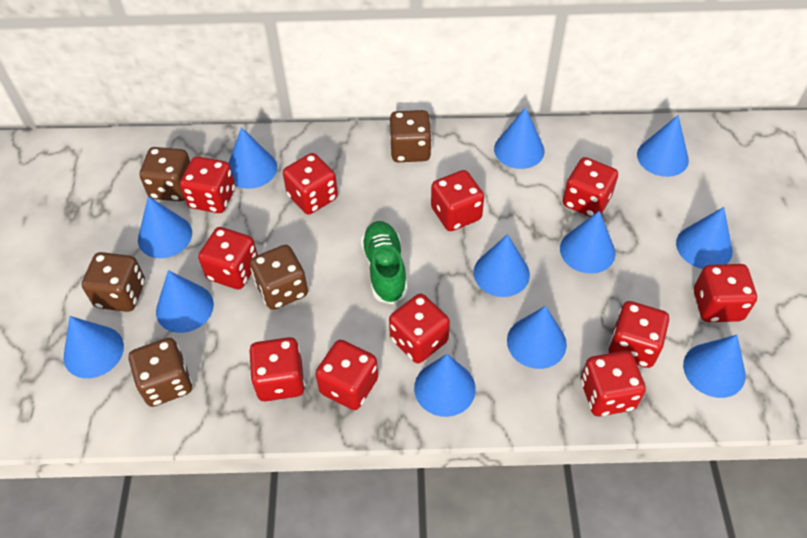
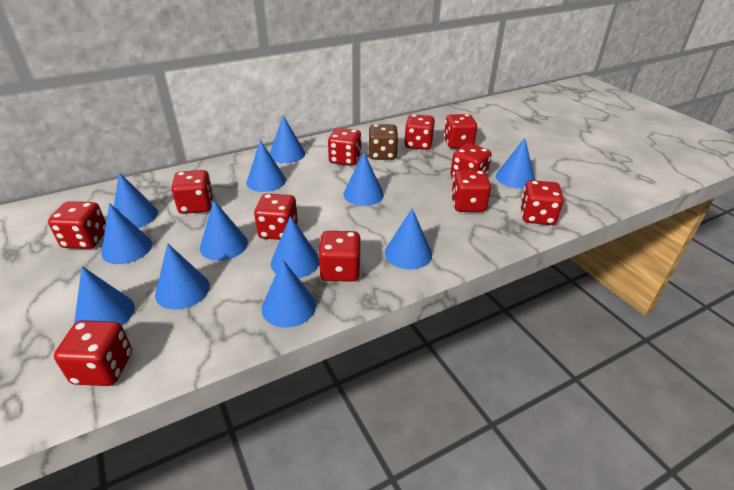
brown dice: [82,252,145,312] [129,338,192,407] [140,147,190,201] [250,245,308,310] [390,110,432,162] = 5 -> [368,124,398,160] = 1
green shoe: [361,221,408,304] = 1 -> none = 0

